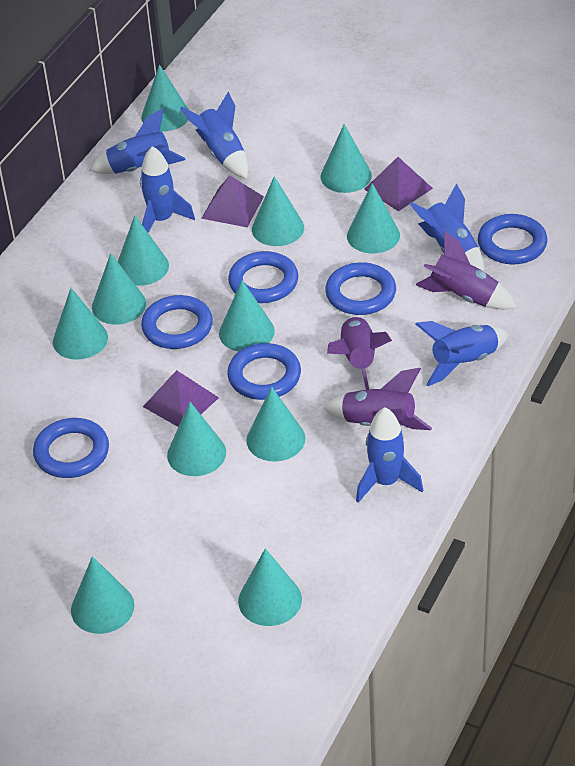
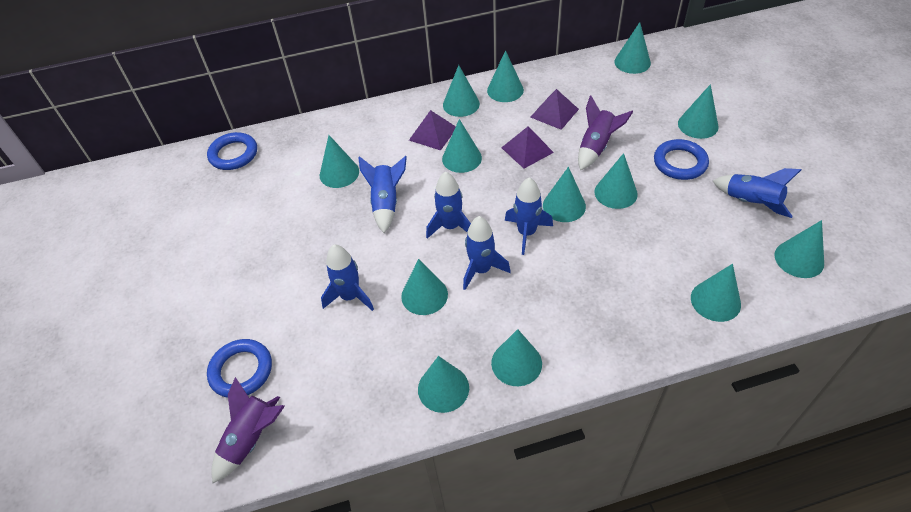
blue ring: [33,418,109,478] [141,295,213,349] [227,343,301,400] [228,251,298,303] [325,262,396,315] [478,214,548,264] = 6 -> [207,132,257,170] [207,339,272,398] [654,139,709,180] = 3
purple rocket: [323,368,432,430] [327,315,392,390] [416,231,517,310] = 3 -> [211,377,285,483] [578,96,633,170] = 2
turquoise cone: [53,288,108,360] [71,556,134,634] [92,253,146,325] [118,215,169,286] [141,64,189,131] [167,402,226,476] [219,280,275,352] [238,548,302,626] [246,387,305,462] [252,176,304,246] [321,124,372,193] [347,183,400,253] = 12 -> [320,135,359,188] [401,259,448,315] [418,356,469,413] [442,119,482,173] [443,65,480,117] [487,50,524,102] [491,329,542,386] [543,167,586,222] [595,153,638,209] [614,22,651,74] [678,84,719,139] [691,264,741,322] [774,220,824,278] = 13

